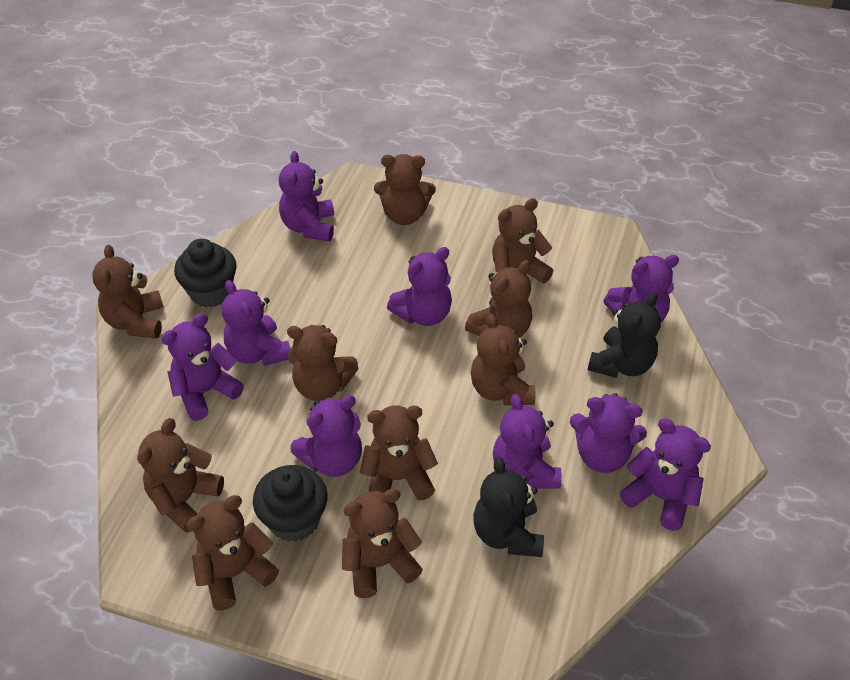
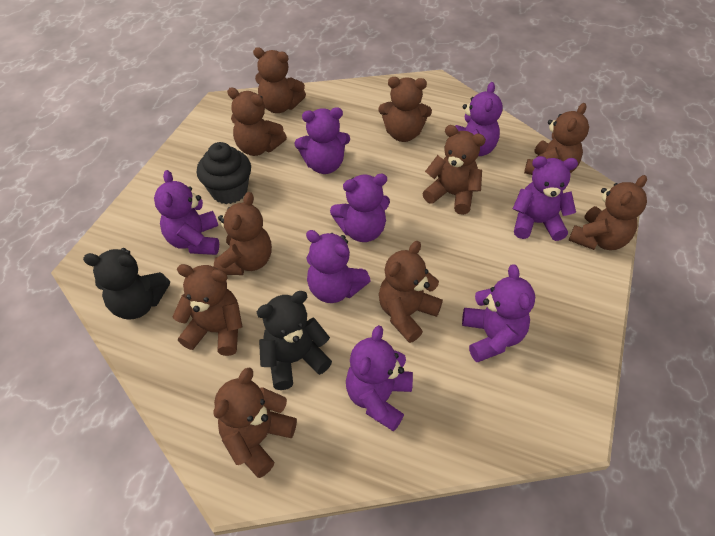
black cupcake: [174,239,237,308] [253,465,328,542] = 2 -> [197,142,251,204] = 1
purple teddy bear: [161,313,244,421] [222,280,290,366] [279,151,334,241] [291,395,362,477] [387,247,452,326] [493,394,562,489] [570,393,647,473] [603,255,679,322] [620,418,711,531] = 9 -> [154,170,219,255] [294,107,350,174] [306,230,371,303] [330,174,390,242] [346,325,413,432] [455,82,503,156] [462,264,535,362] [513,156,578,241] = 8

